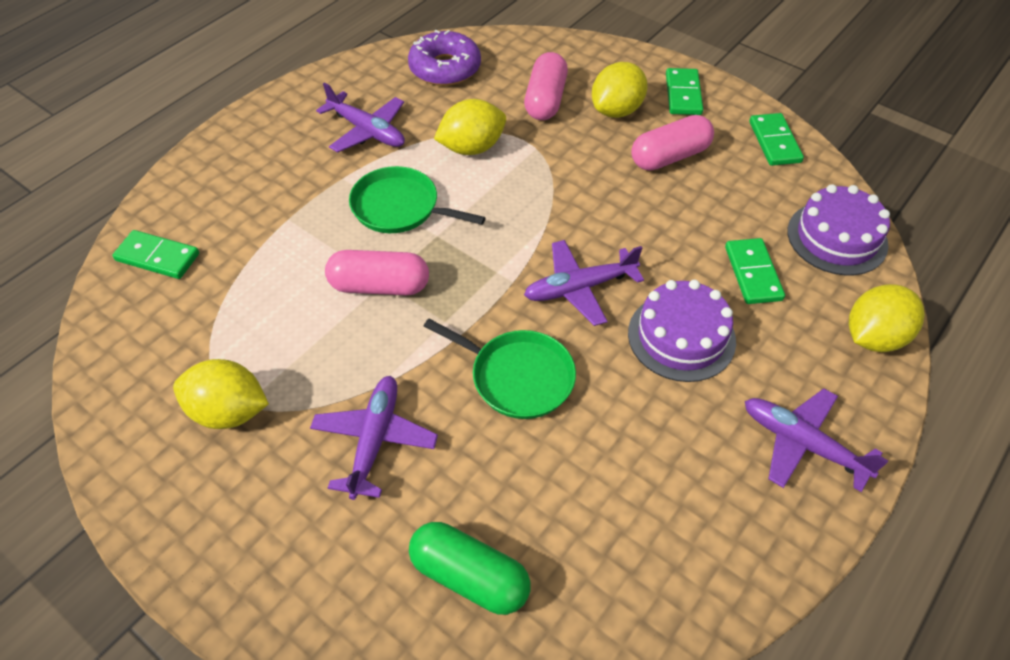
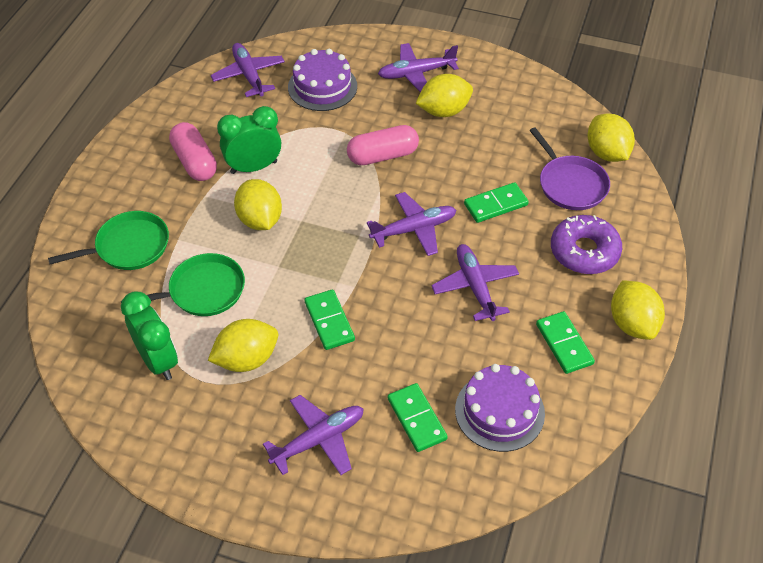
green capsule: [409,522,531,615] = 1 -> none = 0
green clock: none = 0 -> [121,291,178,380] [217,106,281,174] = 2
pink capsule: [325,250,429,295] [524,52,568,120] [631,115,714,171] = 3 -> [169,122,217,181] [347,125,419,165] = 2
purple pan: none = 0 -> [529,127,610,210] = 1
purple plane: [310,376,438,500] [316,82,405,153] [524,240,644,326] [745,388,889,492] = 4 -> [211,43,285,97] [263,395,364,475] [367,192,456,256] [378,43,459,92] [431,244,519,321] = 5
yellow lemon: [173,359,269,429] [434,99,506,155] [592,62,648,118] [849,284,925,352] = 4 -> [208,319,278,372] [234,179,282,230] [416,74,473,117] [587,113,635,162] [611,281,665,340] = 5

